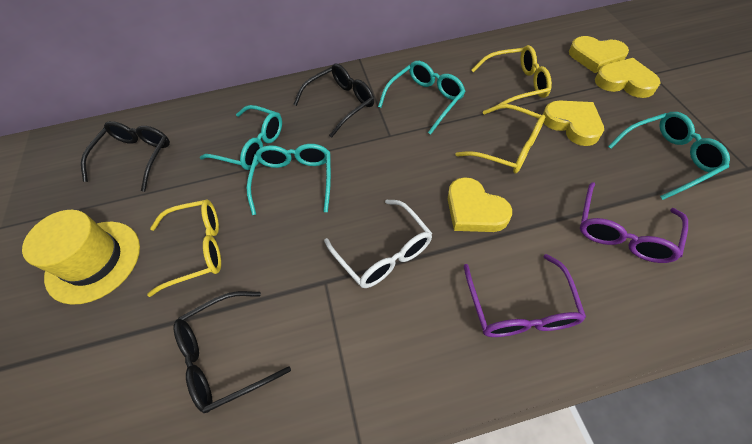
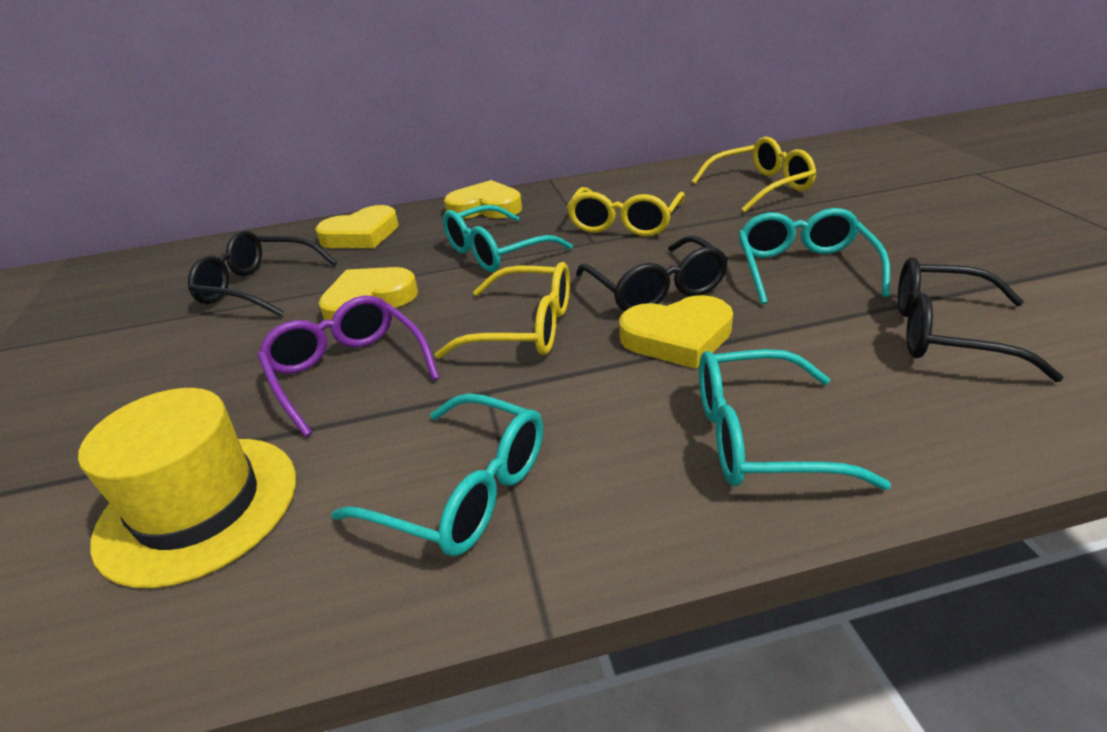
purple glasses: [464,254,586,337] [580,182,688,263] = 2 -> [258,295,439,437] = 1
white glasses: [324,200,432,288] = 1 -> none = 0

